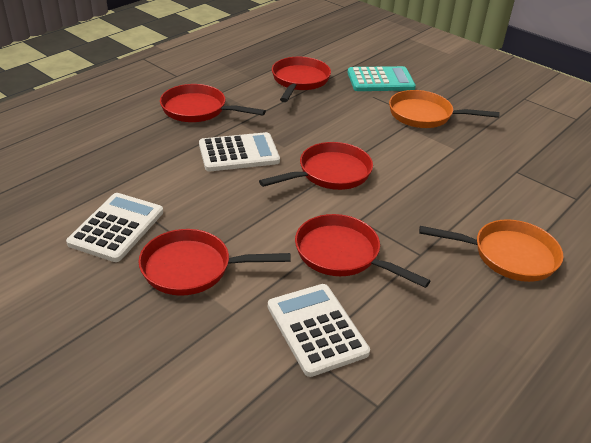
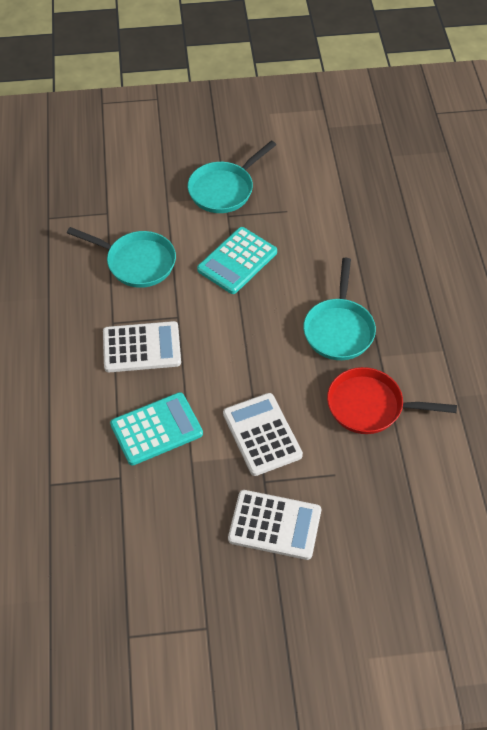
orange pan: [389,90,500,128] [419,219,564,282] = 2 -> none = 0
red pan: [139,229,290,296] [160,84,266,122] [259,142,373,190] [272,57,331,102] [295,214,430,288] = 5 -> [327,367,457,434] = 1
turquoise calculator: [348,66,416,91] = 1 -> [110,392,203,465] [197,227,277,294] = 2
turquoise pan: none = 0 -> [67,227,176,288] [188,140,276,213] [303,257,376,360] = 3

